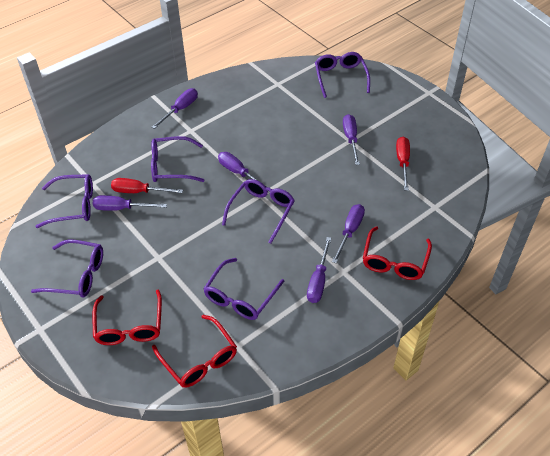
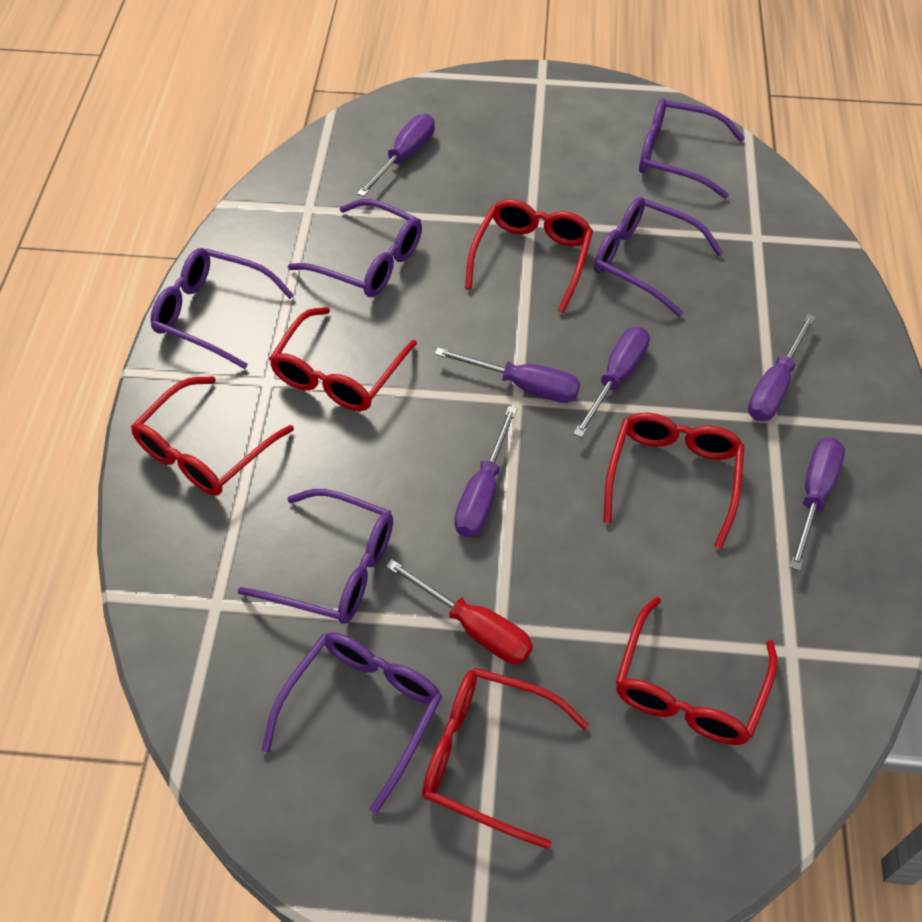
red glasses: [92,290,162,345] [152,315,237,388] [363,226,432,280] = 3 -> [131,376,294,496] [269,307,417,411] [422,668,589,849] [465,199,593,313] [604,413,744,549] [616,596,778,745] = 6
red screwdriver: [111,178,183,193] [396,137,410,191] = 2 -> [386,559,533,664] = 1

